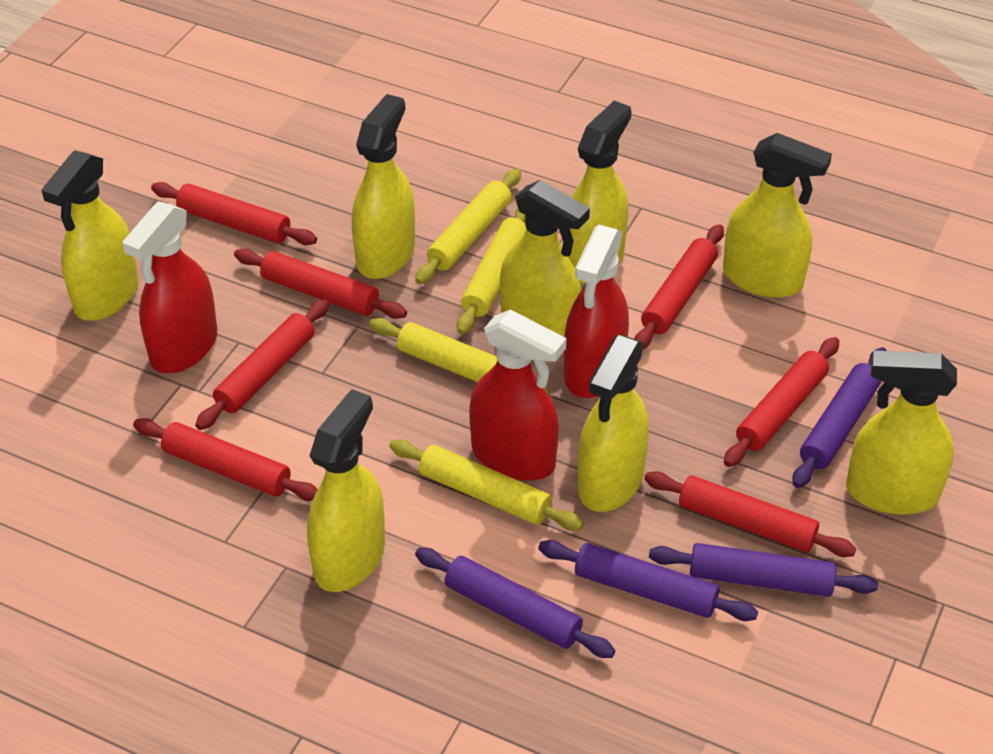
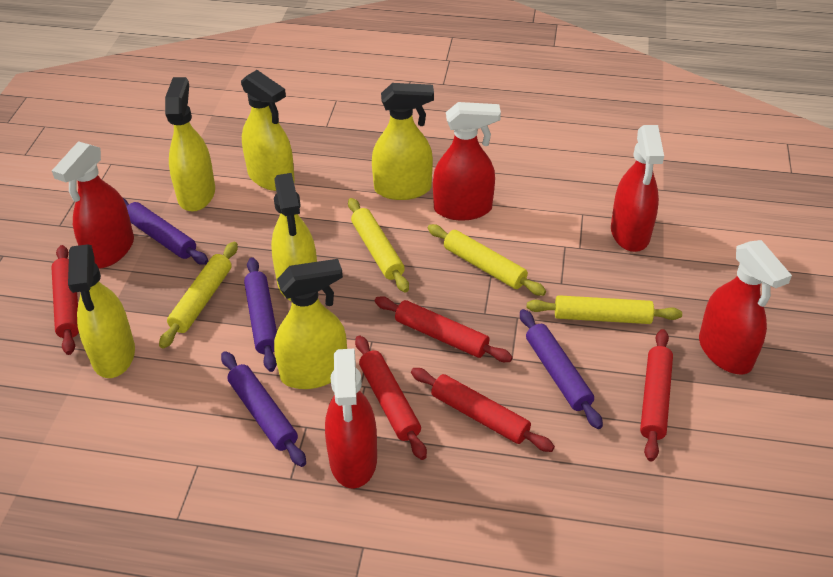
red rolling pin: [133,418,318,501] [151,182,317,245] [195,299,329,430] [234,248,407,319] [634,224,724,349] [644,471,856,557] [724,337,839,467] = 7 -> [51,245,79,355] [355,335,427,460] [374,296,513,362] [411,368,555,452] [640,329,673,462] = 5
red spray bottle: [122,201,217,373] [469,309,566,481] [564,225,629,398] = 3 -> [52,141,134,268] [325,348,377,489] [433,102,501,220] [611,125,664,252] [699,240,792,374] = 5
yellow spray bottle: [42,150,138,321] [307,389,385,592] [352,94,415,279] [500,180,590,337] [568,101,631,284] [578,335,649,512] [723,133,832,298] [846,350,957,515] = 8 -> [68,244,135,378] [165,77,215,211] [241,70,295,191] [271,173,317,301] [274,259,347,389] [372,83,434,200] = 6

